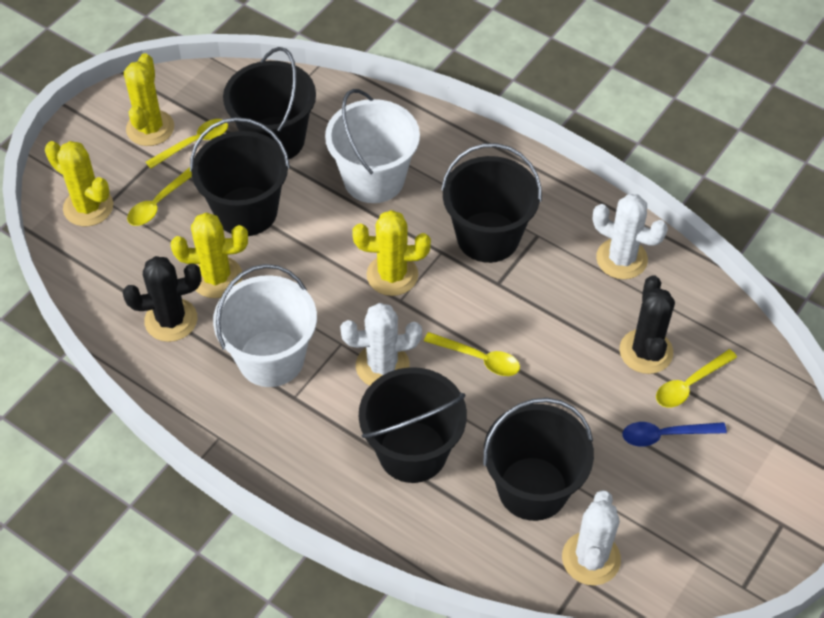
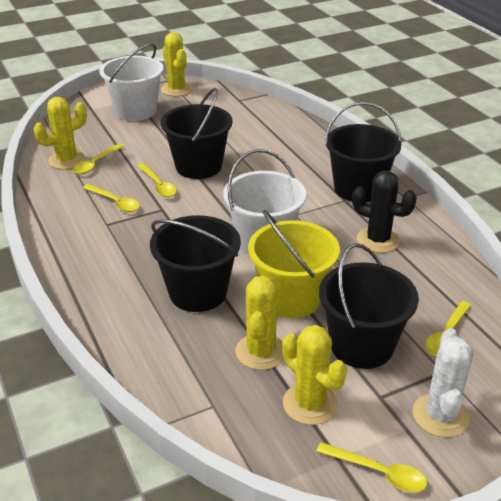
black bucket: [190,117,290,236] [223,47,316,160] [359,367,467,483] [441,143,542,263] [483,398,594,521] = 5 -> [150,215,241,312] [161,88,233,179] [319,243,419,369] [325,102,402,202] = 4
black cactus: [123,256,202,342] [620,275,675,374] = 2 -> [352,171,417,253] = 1
blue spoon: [623,422,727,447] = 1 -> none = 0
white cactus: [340,303,422,385] [562,490,621,585] [593,194,668,279] = 3 -> [413,328,473,437] = 1
yellow bucket: none = 0 -> [248,210,340,318] = 1
yellow spoon: [127,167,192,226] [146,119,228,169] [424,332,520,376] [656,349,737,407] = 4 -> [73,144,124,174] [83,184,140,212] [137,163,177,197] [316,442,427,493] [425,301,471,356] = 5

